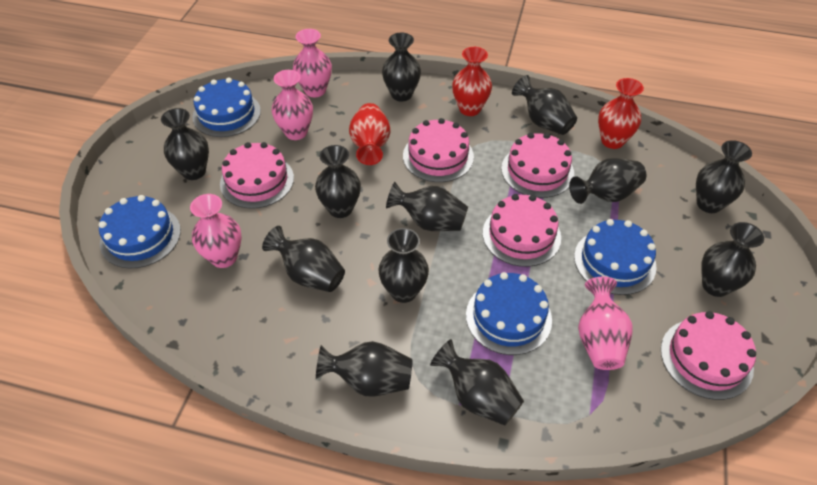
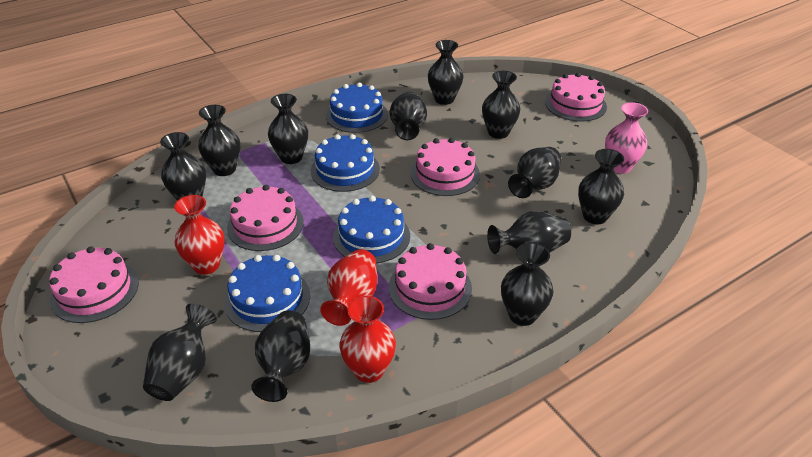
pink vase: [190,194,242,268] [272,70,313,140] [293,29,332,97] [578,277,632,370] = 4 -> [605,102,648,174] = 1

